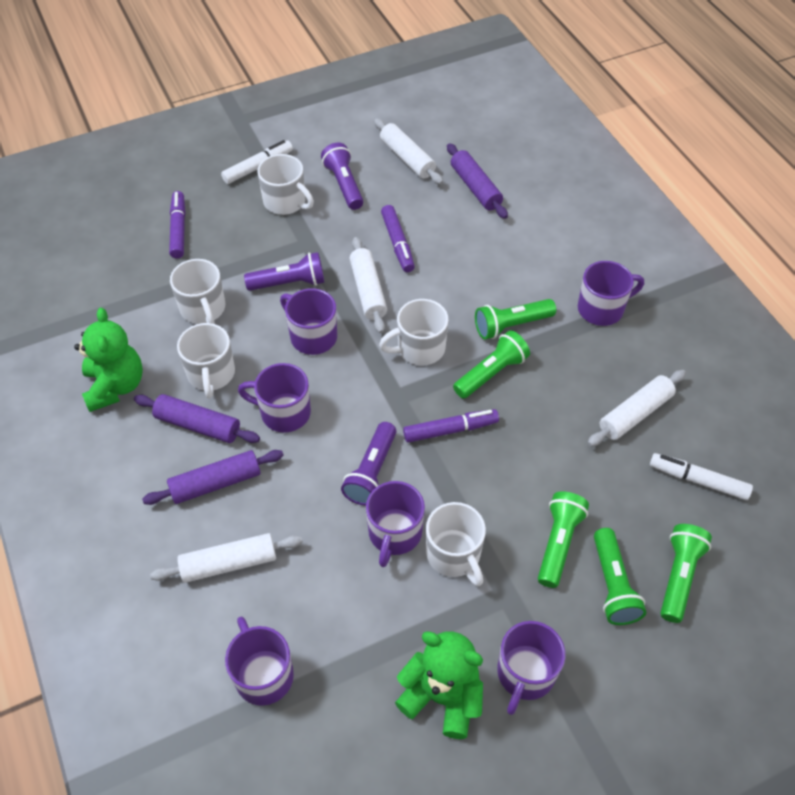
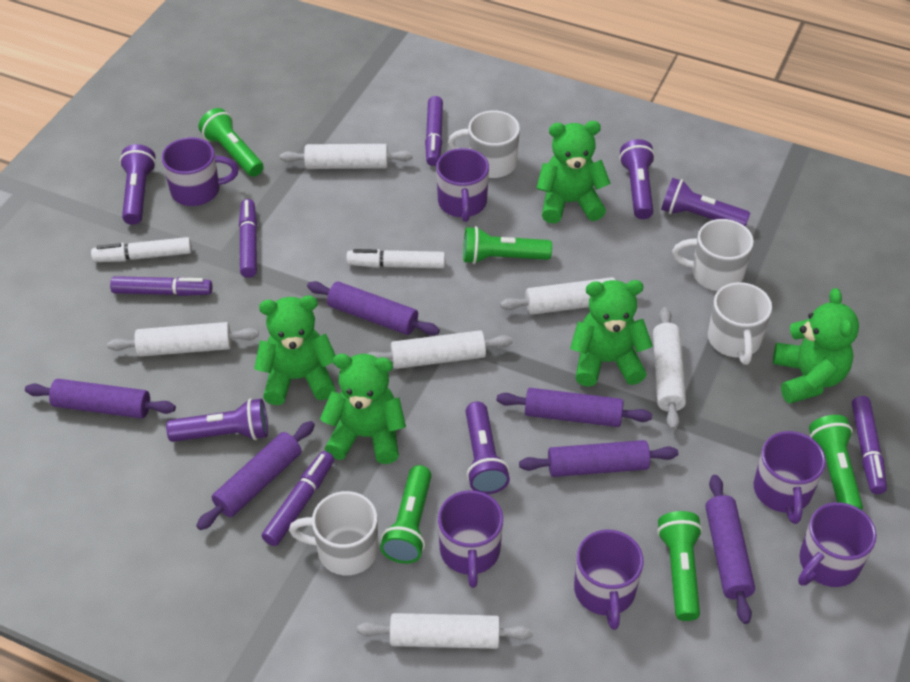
green teddy bear: [74,308,143,412] [395,631,483,739] = 2 -> [254,295,336,405] [320,354,406,464] [536,121,611,224] [570,280,653,387] [773,288,859,404] = 5
purple flashlight: [244,252,324,291] [321,143,363,210] [341,422,396,506] = 3 -> [119,144,156,225] [166,398,268,442] [466,402,510,494] [619,139,655,219] [661,178,750,227] = 5
purple marker: [169,191,186,258] [381,205,415,272] [403,409,499,443] = 3 -> [110,276,212,296] [239,199,257,278] [261,451,334,546] [425,96,443,166] [852,396,887,494] = 5
purple rolling pin: [134,394,260,443] [142,450,284,505] [447,143,508,219] = 3 -> [25,379,176,419] [196,421,315,530] [307,281,440,335] [496,388,652,427] [519,440,678,477] [705,475,755,624] = 6
white mug: [170,259,225,324] [177,323,235,399] [257,154,314,215] [379,299,449,365] [426,502,486,586] = 5 -> [289,491,378,575] [448,110,520,178] [672,219,754,291] [708,282,772,365] = 4
white rolling pin: [150,533,303,583] [349,237,387,333] [374,118,443,184] [588,370,686,447] = 4 -> [107,322,259,357] [280,144,413,169] [357,613,533,649] [367,330,513,369] [500,277,615,315] [653,307,686,430] = 6

